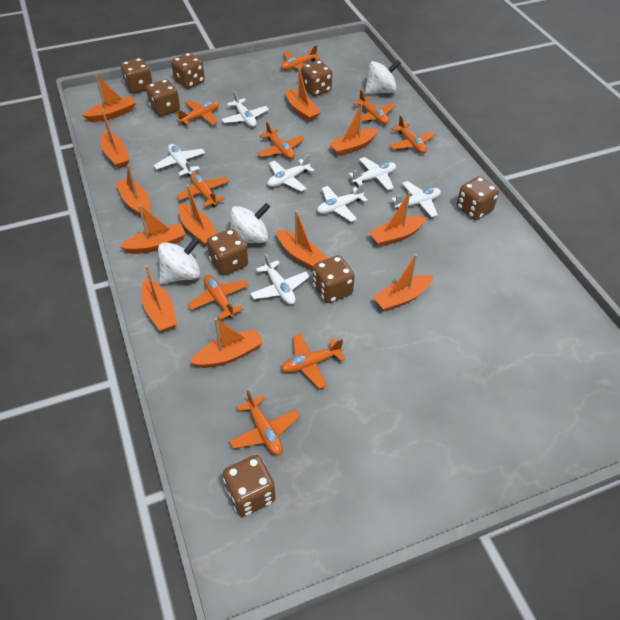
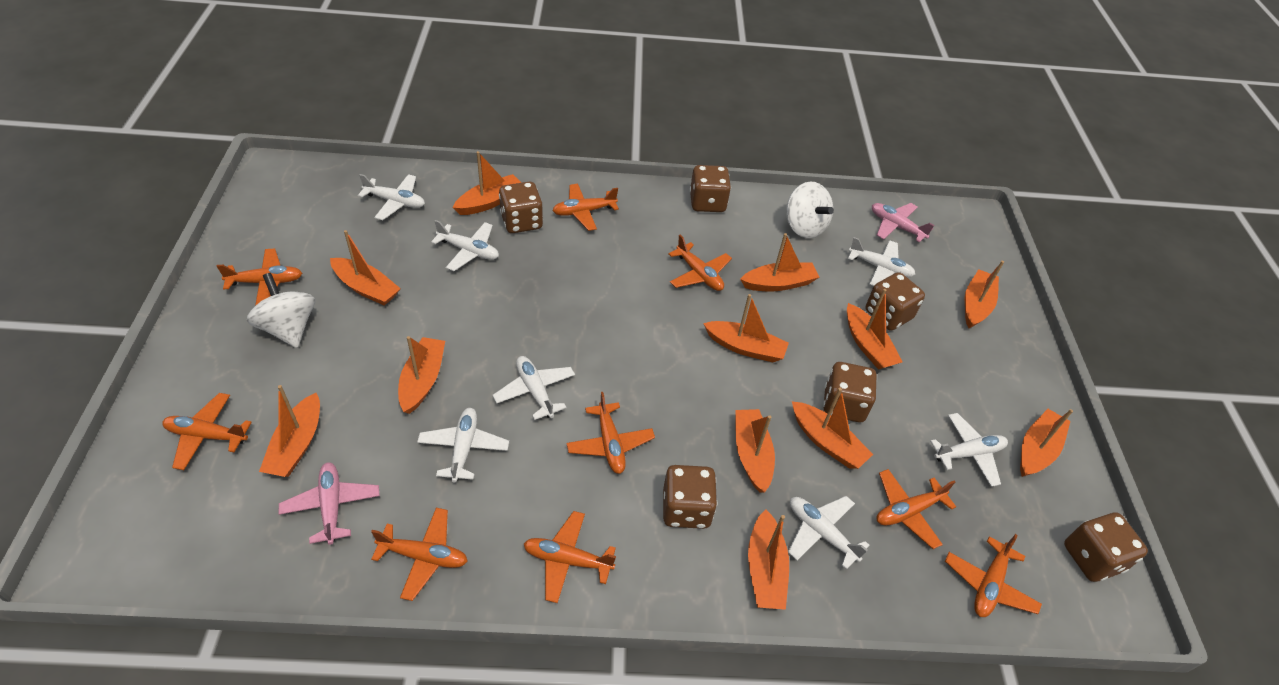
brown dice: [121,58,153,94] [146,79,180,117] [171,53,205,89] [207,229,248,276] [223,455,275,517] [301,60,332,96] [313,255,355,303] [457,176,499,220] = 8 -> [499,182,543,233] [663,465,717,529] [690,165,731,212] [823,362,876,422] [865,272,925,331] [1064,512,1148,582] = 6
pink plane: none = 0 -> [279,462,380,545] [872,203,934,242] = 2
white spinning top: [158,237,200,284] [230,203,270,244] [365,60,401,94] = 3 -> [247,273,315,348] [786,182,834,238] = 2

